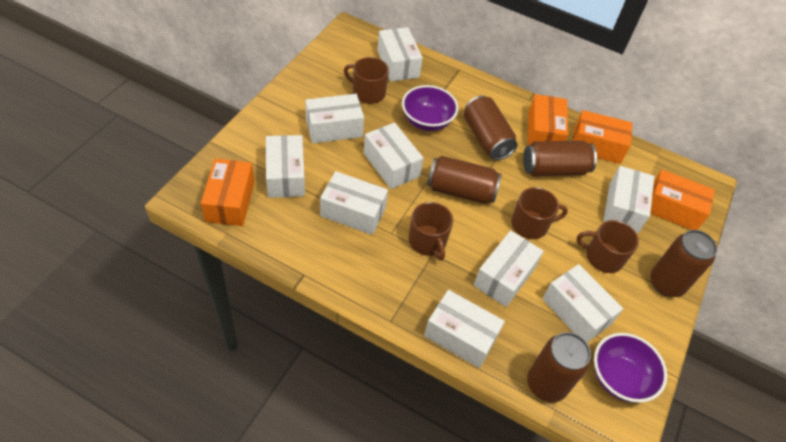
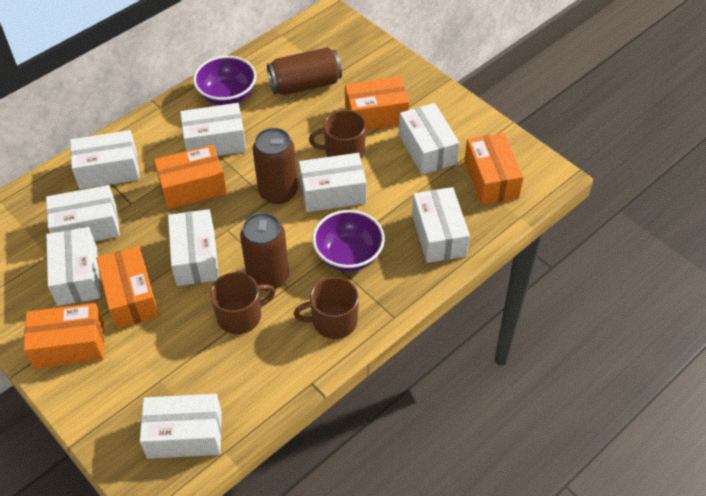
brown can: [427,156,502,204] [464,95,517,160] [523,141,597,177] [527,332,591,402] [650,230,717,297] = 5 -> [240,213,289,291] [253,128,298,204] [267,47,342,95] = 3
brown mug: [344,57,389,104] [409,202,453,261] [511,187,568,239] [576,220,639,273] = 4 -> [210,272,276,334] [294,277,359,339] [309,110,366,159] = 3
orange box: [201,158,255,226] [528,94,568,146] [572,110,632,164] [650,170,715,230] = 4 -> [24,303,104,369] [96,246,159,329] [154,145,227,209] [345,76,409,130] [464,133,524,205] = 5

